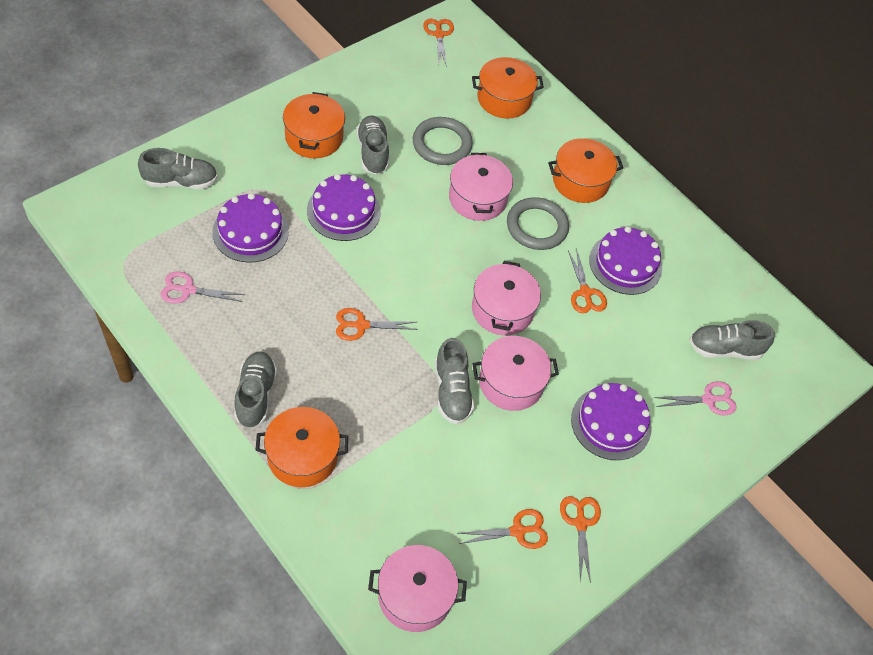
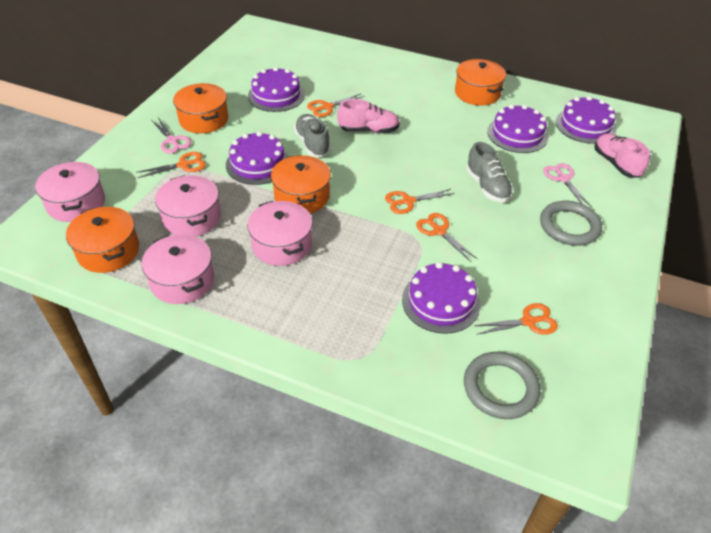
grey shoe: [138,148,218,189] [234,351,277,428] [356,116,389,175] [435,338,474,424] [689,320,775,360] = 5 -> [294,114,331,157] [466,142,513,202] = 2
pink shoe: none = 0 -> [337,99,400,133] [595,133,650,178] = 2
purple cake: [212,193,289,263] [307,174,381,241] [571,383,652,460] [589,226,662,295] = 4 -> [226,131,289,185] [248,67,305,112] [402,262,481,334] [487,104,548,153] [556,96,616,144] = 5

